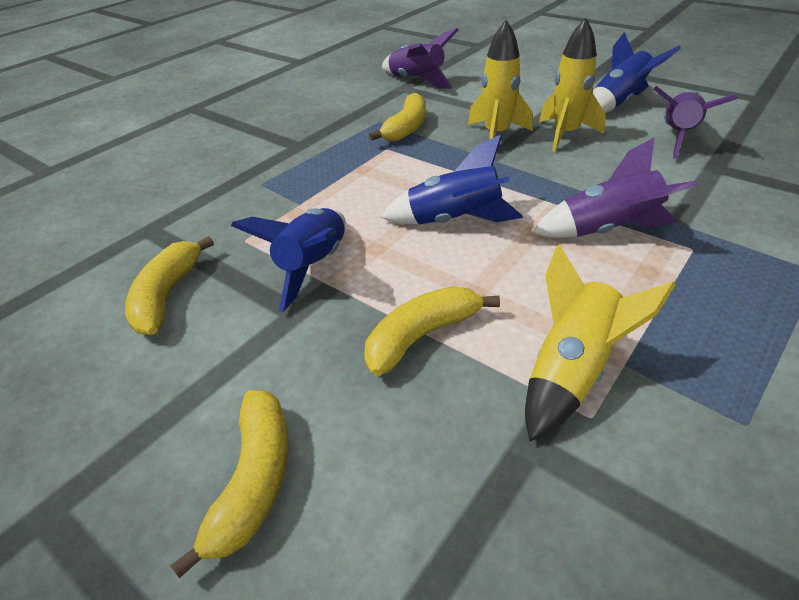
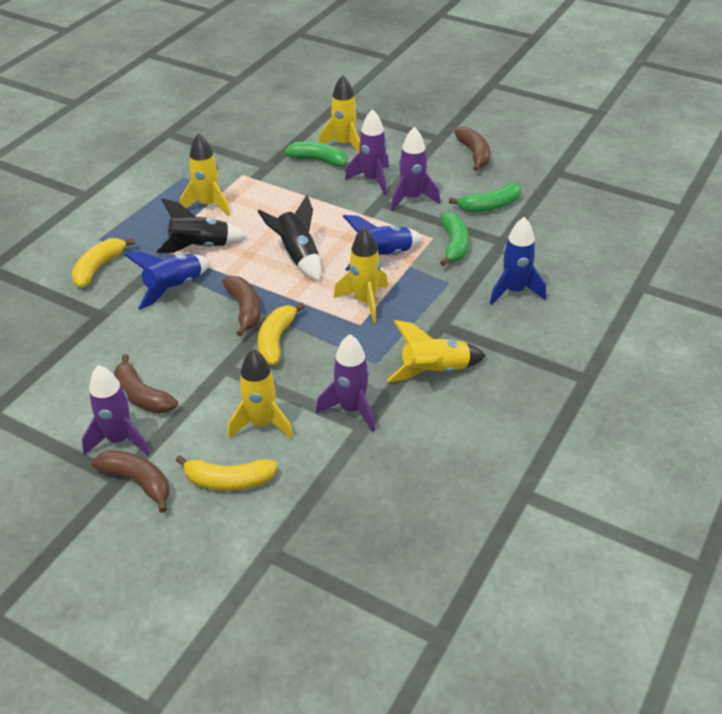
black rocket: none = 0 -> [156,198,248,253] [258,195,321,281] = 2
brown banana: none = 0 -> [91,450,170,513] [114,354,178,414] [222,276,261,336] [454,127,490,171] = 4
green banana: none = 0 -> [285,142,348,168] [440,212,469,266] [449,183,521,212] = 3
purple rocket: [382,28,459,89] [532,137,697,238] [653,86,738,159] = 3 -> [82,365,150,456] [316,334,375,432] [345,109,389,195] [391,127,440,211] = 4
yellow banana: [125,236,214,335] [170,390,289,578] [364,286,500,376] [369,93,426,142] = 4 -> [72,238,135,287] [176,455,278,491] [258,303,305,365] = 3
yellow rocket: [468,20,533,140] [525,244,675,441] [539,18,606,152] = 3 -> [180,133,230,216] [228,349,293,439] [318,75,360,153] [334,227,388,323] [387,320,486,382] = 5

